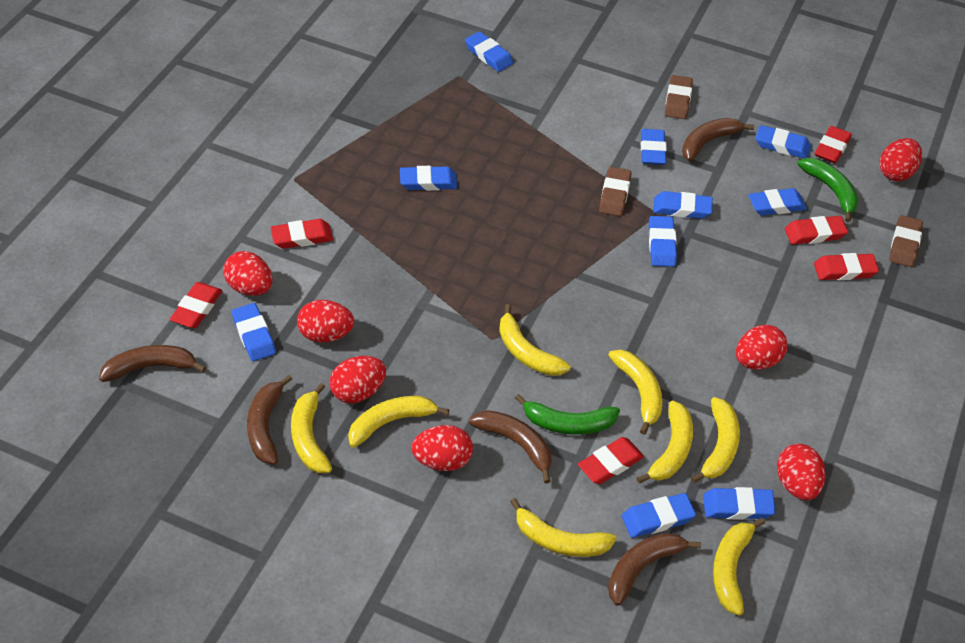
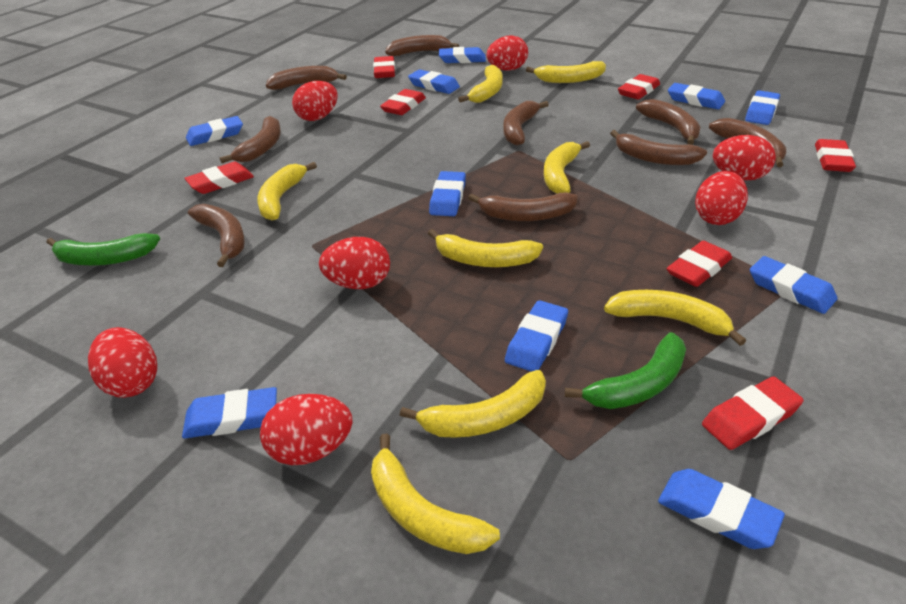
brown banana: [99,345,206,382] [247,375,292,464] [469,410,552,484] [608,533,701,606] [682,118,754,161] = 5 -> [188,204,245,267] [219,116,281,163] [266,66,347,90] [385,35,459,56] [468,192,578,221] [503,101,549,146] [610,130,707,165] [636,99,700,145] [709,118,786,167] = 9
brown eraser: [599,167,631,216] [665,75,693,119] [890,215,923,267] = 3 -> none = 0
red eraser: [170,282,222,328] [271,219,333,249] [578,437,644,484] [785,216,848,245] [814,253,879,280] [815,126,852,163] = 6 -> [184,162,254,194] [373,56,395,78] [380,89,426,115] [618,74,660,100] [667,241,732,287] [702,376,804,450] [815,139,856,172] = 7

